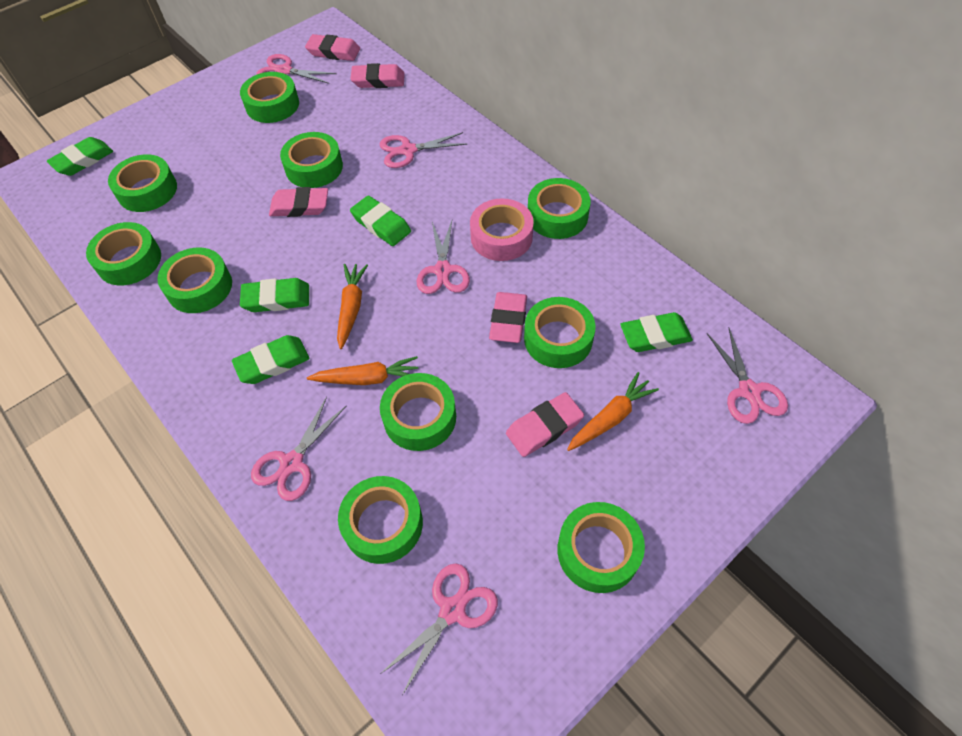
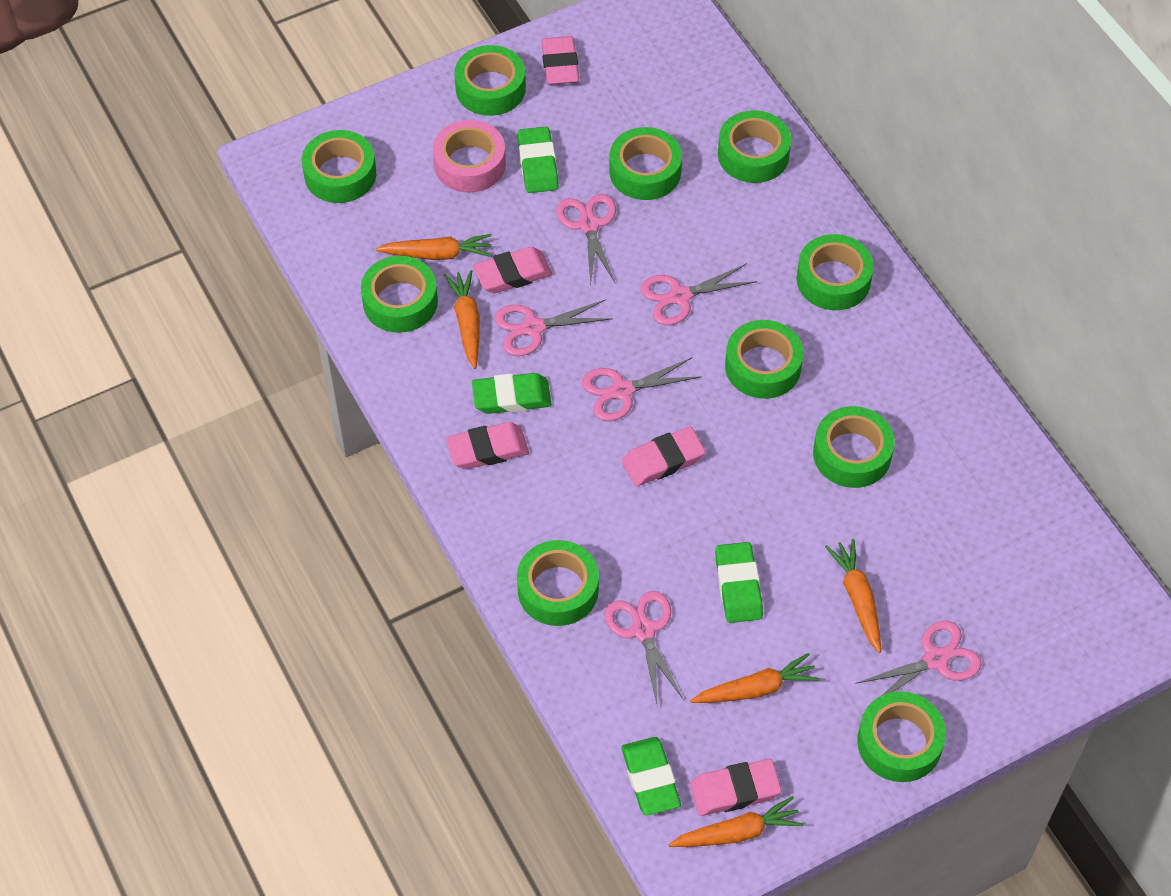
green eraser: [47,137,113,176] [232,335,310,384] [240,278,309,312] [350,196,411,246] [620,312,693,352] = 5 -> [472,373,552,414] [517,126,559,193] [622,737,681,816] [715,542,763,623] = 4
orange carrot: [307,356,418,385] [337,264,368,349] [567,372,659,451] = 3 -> [376,234,492,260] [444,270,480,369] [668,796,804,847] [690,653,820,703] [825,539,881,653] = 5

